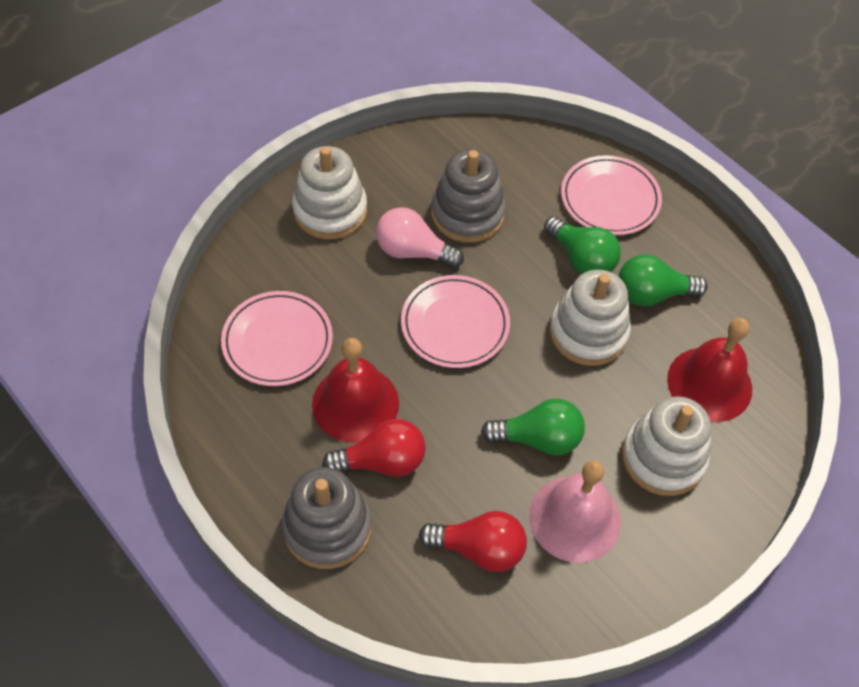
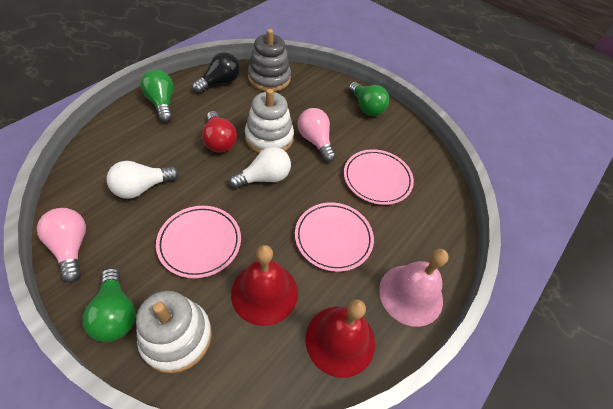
black light bulb: none = 0 -> [192,52,240,93] = 1
grey stacking toy: [282,467,372,569] [431,150,506,243] = 2 -> [248,29,291,92] = 1
pink light bulb: [376,207,464,268] = 1 -> [37,208,86,282] [297,108,336,162] = 2
red light bulb: [323,419,426,477] [419,511,527,572] = 2 -> [202,111,237,153] = 1
white light bulb: none = 0 -> [106,161,179,199] [229,147,291,189] = 2
white stacking toy: [292,146,367,239] [549,269,631,366] [622,396,711,496] = 3 -> [136,291,212,374] [245,89,294,153] = 2

